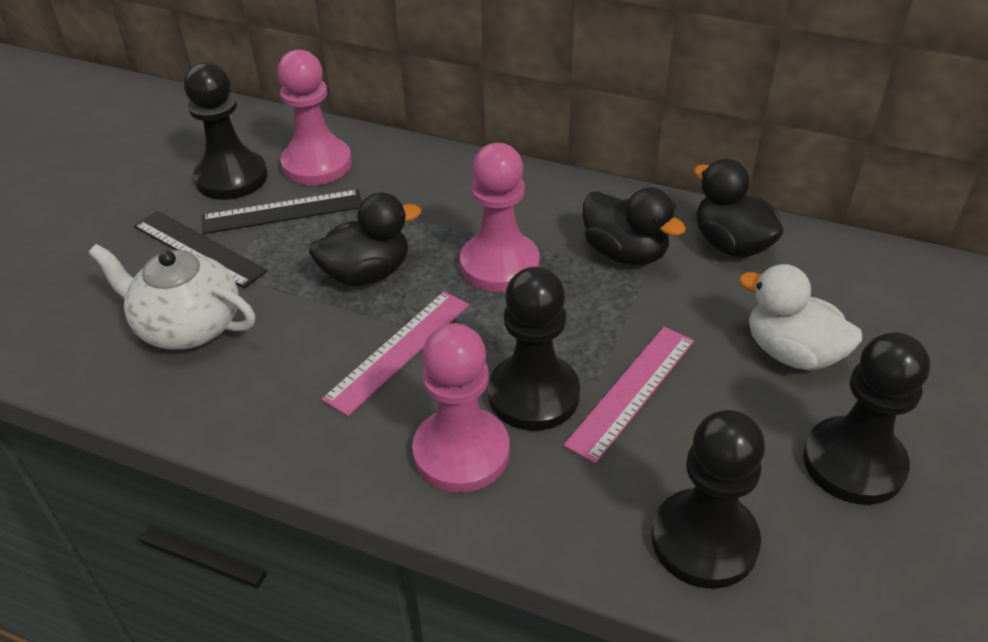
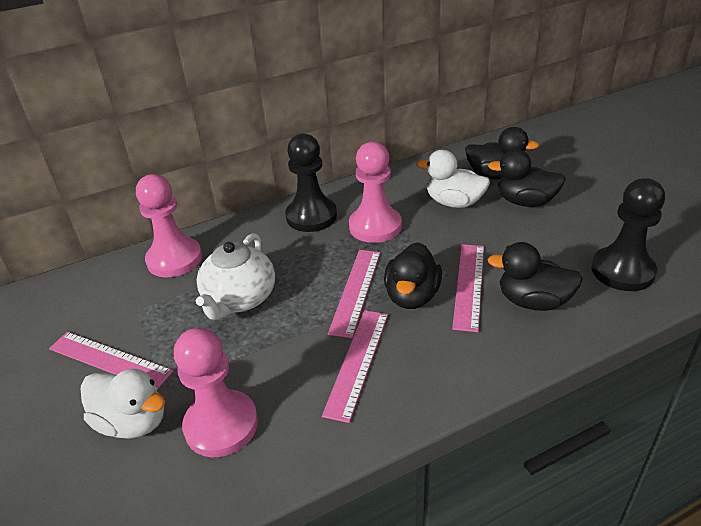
black duck: [309,192,421,286] [583,187,686,265] [694,159,784,257] = 3 -> [384,242,442,309] [465,127,539,179] [487,242,583,311] [488,149,566,207] = 4
black pawn: [184,63,267,200] [488,267,580,431] [652,410,765,589] [803,332,930,505] = 4 -> [285,133,337,232] [591,178,665,291] = 2
black ruler: [134,211,267,288] [202,189,362,234] = 2 -> none = 0
pink ruler: [322,292,469,416] [563,327,694,464] = 2 -> [49,332,173,389] [322,310,388,423] [328,250,381,338] [452,244,484,332] = 4
white duck: [739,264,862,371] = 1 -> [81,369,165,439] [417,150,490,208] = 2

